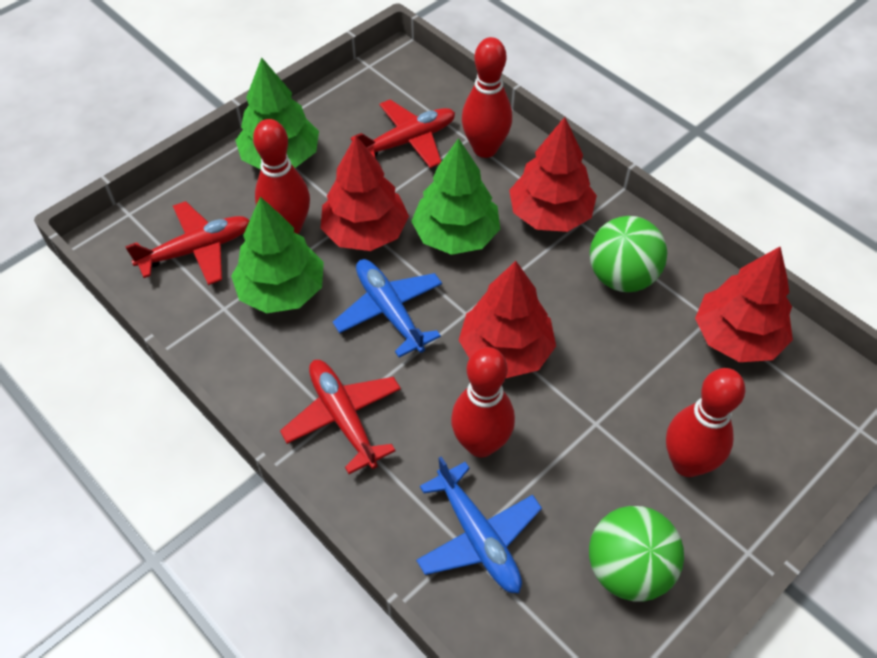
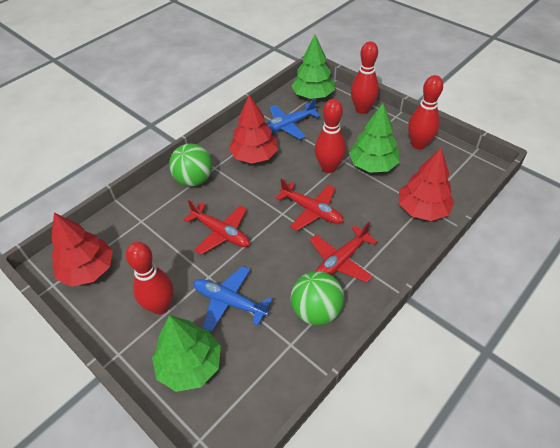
red tree: [321,136,409,251] [459,261,556,378] [509,117,597,232] [695,246,793,362] = 4 -> [51,213,113,287] [229,95,278,164] [399,148,455,221] = 3

